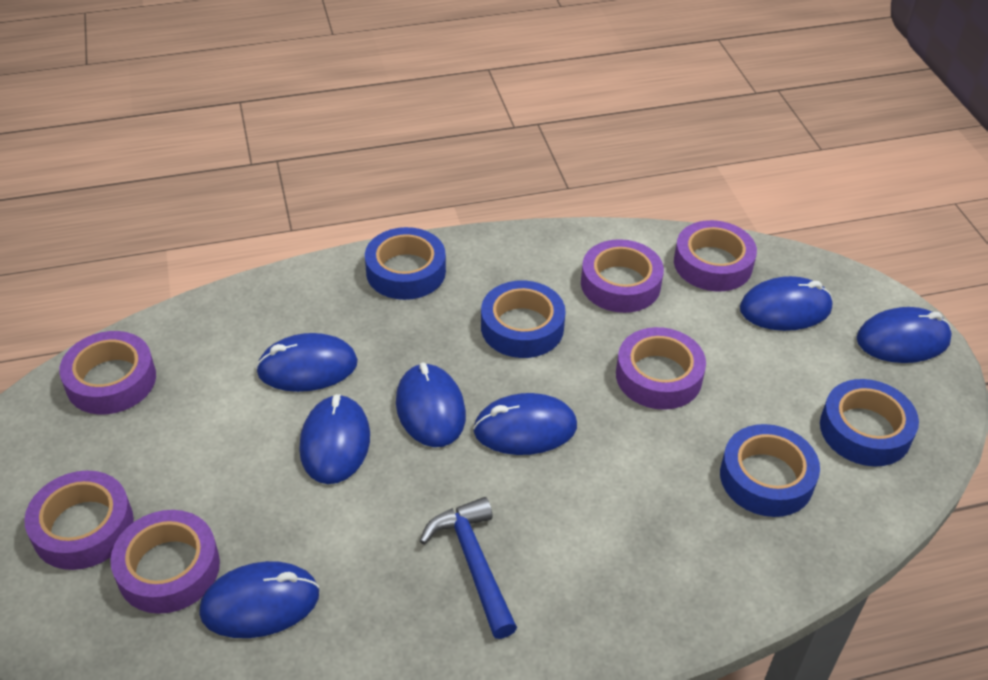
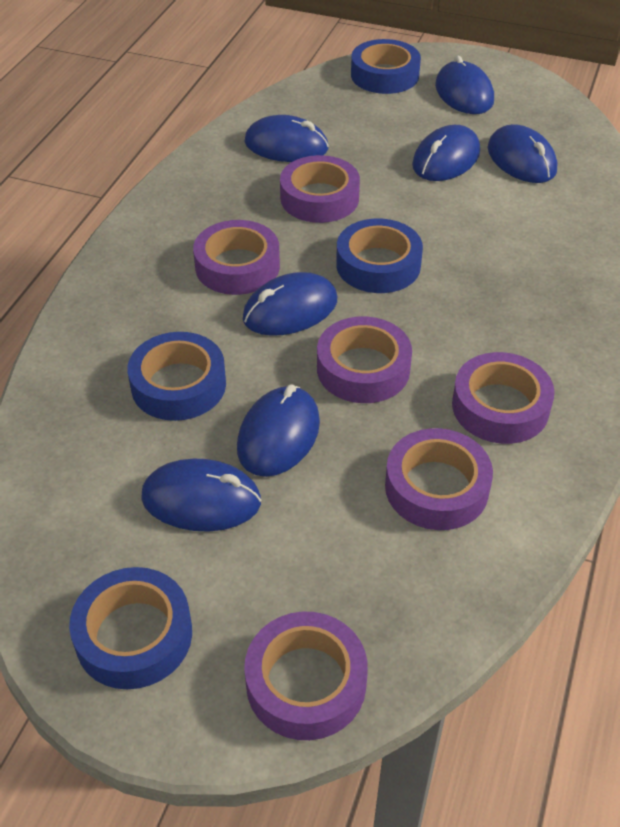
blue hammer: [420,497,517,639] = 1 -> none = 0

